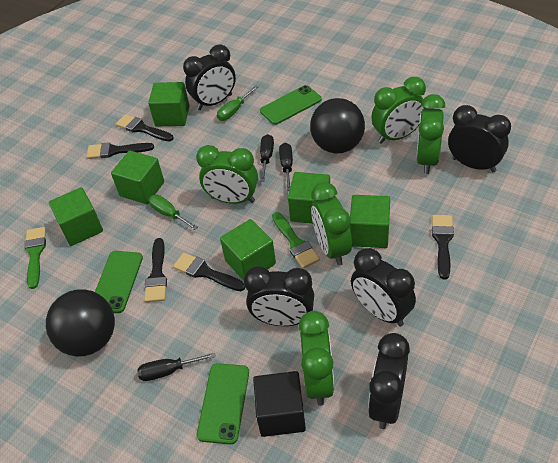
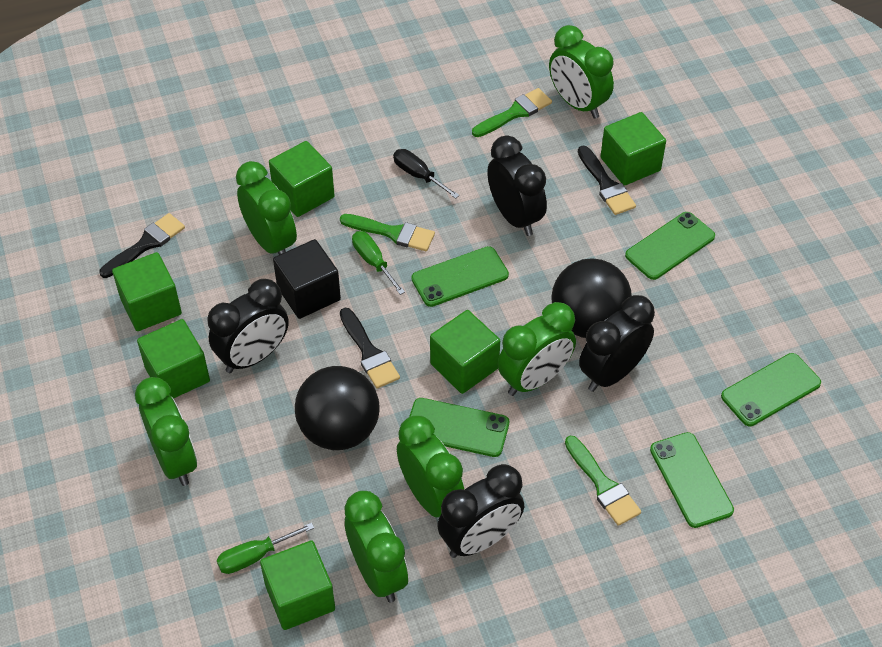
black brush: [87,142,154,159] [116,114,174,142] [144,238,167,302] [173,253,245,291] [432,215,454,279] = 5 -> [100,213,185,278] [340,308,400,388] [578,146,636,215] = 3
black clock: [183,45,236,110] [244,266,314,326] [351,248,416,327] [368,333,410,429] [448,105,511,172] = 5 -> [207,279,289,373] [437,464,524,558] [487,135,547,236] [579,295,655,392] = 4
black screwdriver: [137,352,216,381] [260,134,274,182] [279,143,293,191] = 3 -> [393,149,459,199] = 1
green brush: [24,227,46,289] [272,212,320,268] = 2 -> [340,214,435,251] [472,88,552,137] [565,436,641,526] = 3
green clock: [196,145,258,204] [298,311,334,406] [311,182,352,266] [371,77,426,144] [416,94,445,174] = 5 -> [135,377,197,486] [236,161,297,255] [344,491,408,603] [397,416,464,517] [498,302,576,396] [549,25,614,119] = 6
green phone: [95,251,143,313] [197,363,249,445] [260,85,322,125] = 3 -> [409,398,509,457] [411,246,509,307] [625,212,715,280] [650,432,734,528] [721,353,821,426] = 5

